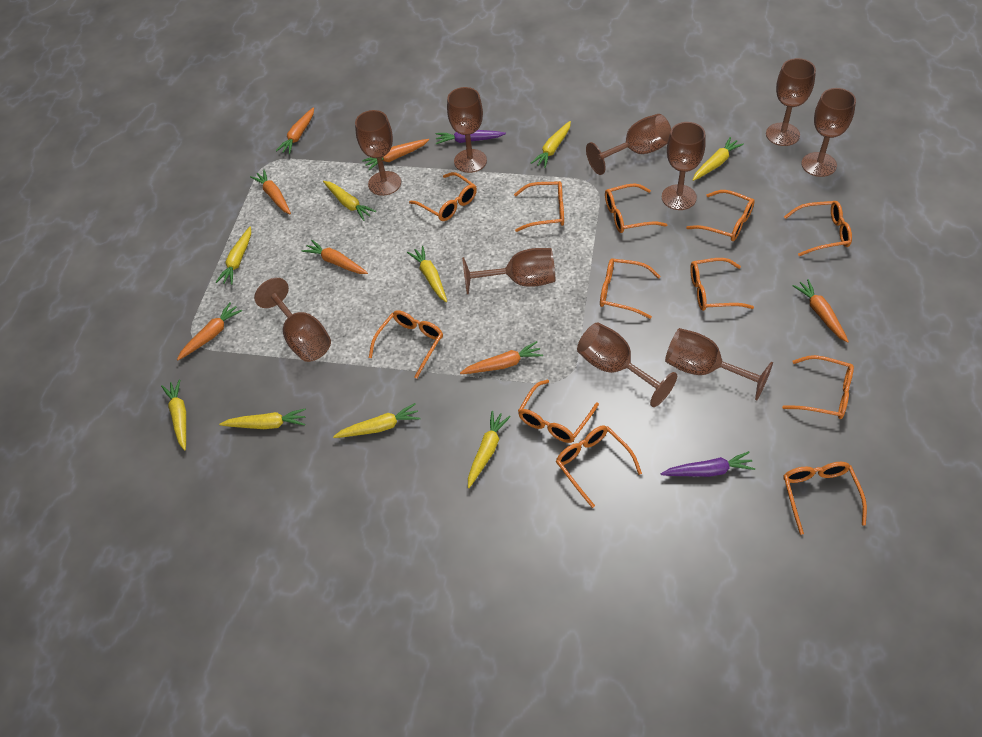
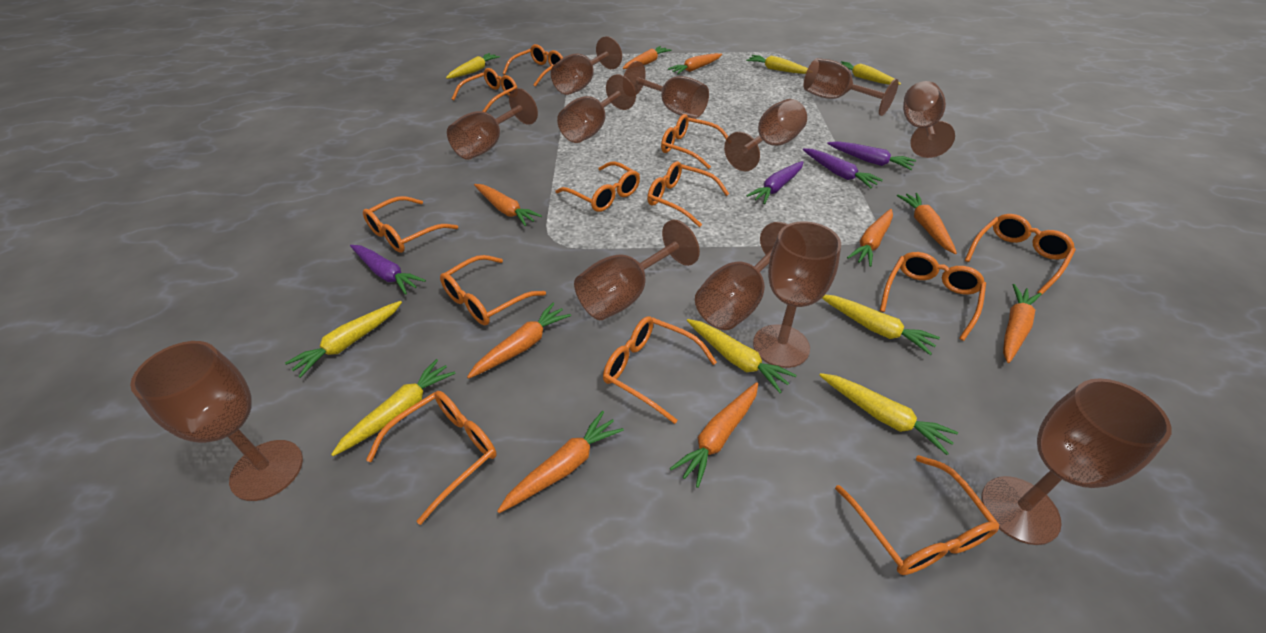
brown goblet: [254,278,331,362] [355,110,401,196] [447,87,487,173] [462,248,555,294] [577,322,677,407] [586,114,671,175] [662,122,706,210] [665,328,773,400] [766,58,816,146] [801,88,856,177] = 10 -> [130,341,303,501] [447,88,538,160] [551,36,622,95] [557,74,636,143] [574,220,700,320] [624,61,709,119] [695,222,788,330] [724,99,807,171] [753,221,841,368] [804,58,899,116] [903,81,955,158] [981,378,1172,545] = 12
orange carrot: [177,302,242,360] [250,170,291,214] [276,107,314,154] [302,240,368,274] [362,139,429,170] [460,341,543,374] [792,279,849,343] = 7 -> [467,303,571,379] [474,184,542,226] [497,411,624,513] [623,46,671,69] [668,53,722,74] [670,382,758,488] [847,209,893,267] [897,193,957,254] [1003,284,1042,363] = 9
purple carrot: [435,130,506,144] [661,451,755,477] = 2 -> [350,245,426,295] [746,161,803,204] [803,148,883,188] [827,141,916,170] = 4
yellow carrot: [161,379,186,450] [216,226,251,285] [219,408,306,429] [323,181,376,221] [333,403,420,438] [407,246,447,302] [468,411,511,488] [531,121,571,168] [693,137,744,181] = 9 -> [285,301,402,378] [331,359,456,456] [446,53,500,79] [687,319,797,393] [746,55,808,74] [819,373,958,455] [822,295,940,355] [841,61,901,85] = 8

